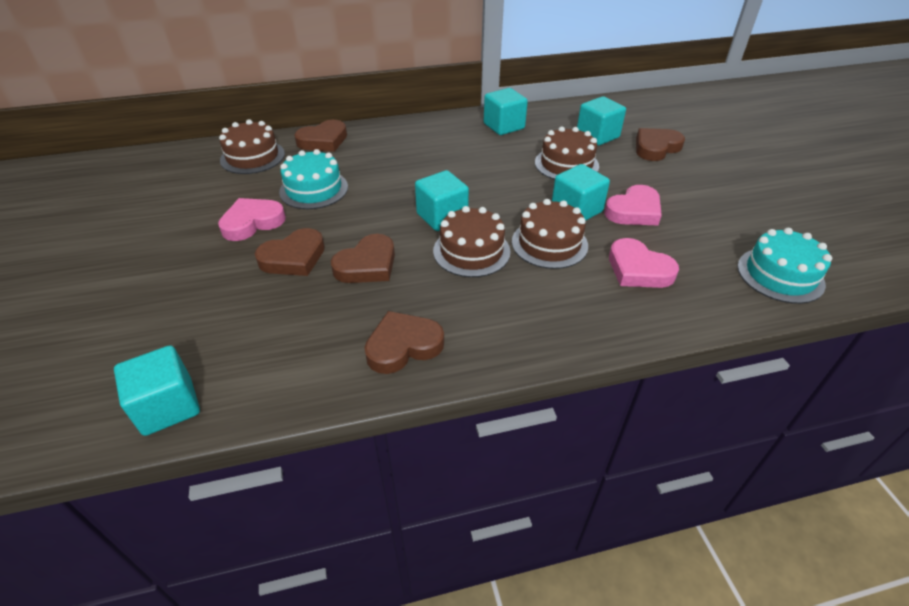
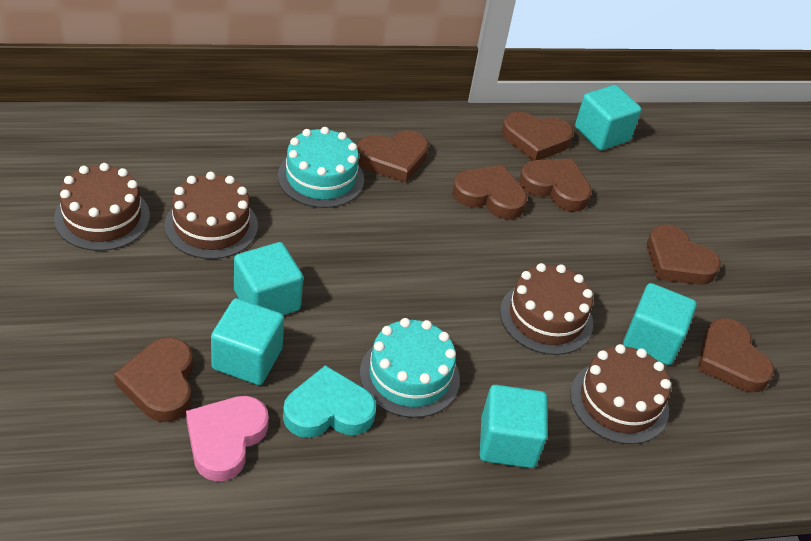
brown heart: [255,228,325,276] [294,120,347,152] [331,234,395,283] [364,311,444,374] [636,128,685,161] = 5 -> [114,337,193,422] [357,130,429,183] [452,165,527,219] [502,112,574,160] [519,159,592,211] [647,225,721,285] [697,318,774,393] = 7
pink heart: [218,198,286,241] [604,185,662,225] [609,238,679,288] = 3 -> [186,396,269,481] = 1
turquoise heart: none = 0 -> [283,365,376,438] = 1

